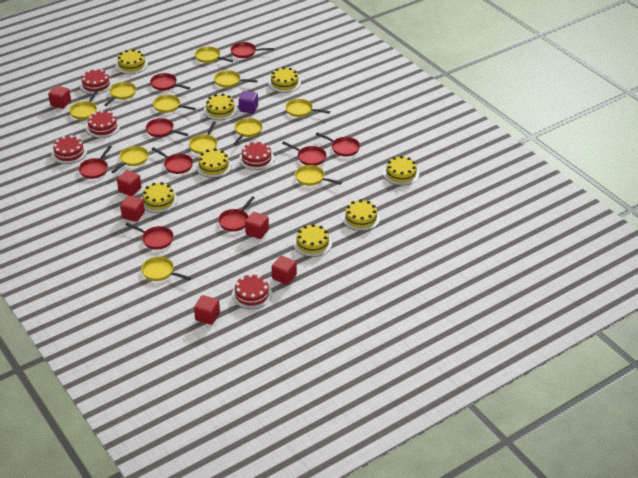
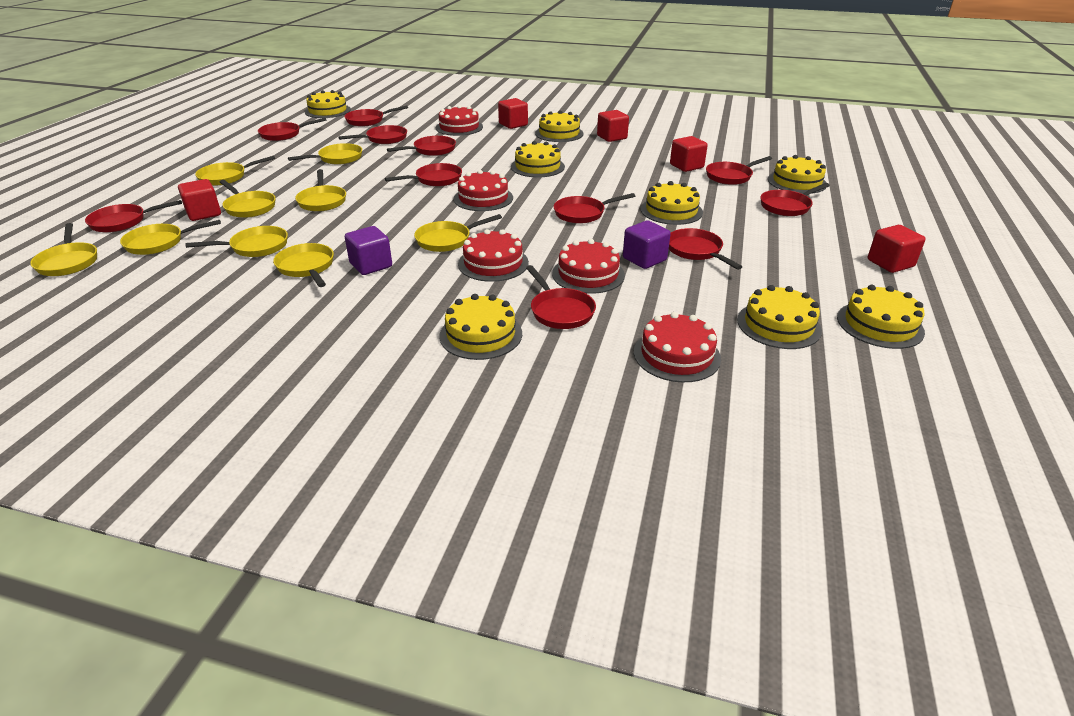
purple cube: [239,91,258,114] = 1 -> [345,226,392,275] [623,220,671,269] = 2
red cube: [48,86,71,109] [117,170,142,196] [120,196,145,222] [194,295,220,325] [245,212,269,239] [271,256,297,285] = 6 -> [178,179,221,221] [498,98,528,129] [597,110,629,142] [670,136,708,172] [868,225,926,273] = 5
red pan: [78,145,112,179] [125,222,174,249] [146,118,188,137] [150,73,190,90] [152,147,193,174] [218,196,255,232] [230,42,274,58] [282,141,326,166] [316,132,360,157] = 9 -> [85,200,182,233] [258,118,327,141] [339,125,407,144] [344,106,408,126] [385,163,462,187] [387,136,456,156] [526,265,596,329] [554,193,635,224] [669,228,742,270] [706,156,772,185] [760,183,830,216] = 11
yellow pan: [69,89,99,120] [104,82,136,106] [111,146,148,173] [141,257,191,281] [153,95,196,113] [189,122,217,154] [194,46,233,63] [214,70,258,88] [234,118,263,145] [285,99,330,117] [295,165,342,186] = 11 -> [30,223,97,276] [120,220,221,255] [185,226,288,257] [195,156,275,186] [220,180,276,218] [273,243,334,287] [288,143,362,165] [295,169,346,211] [414,214,502,252] = 9

